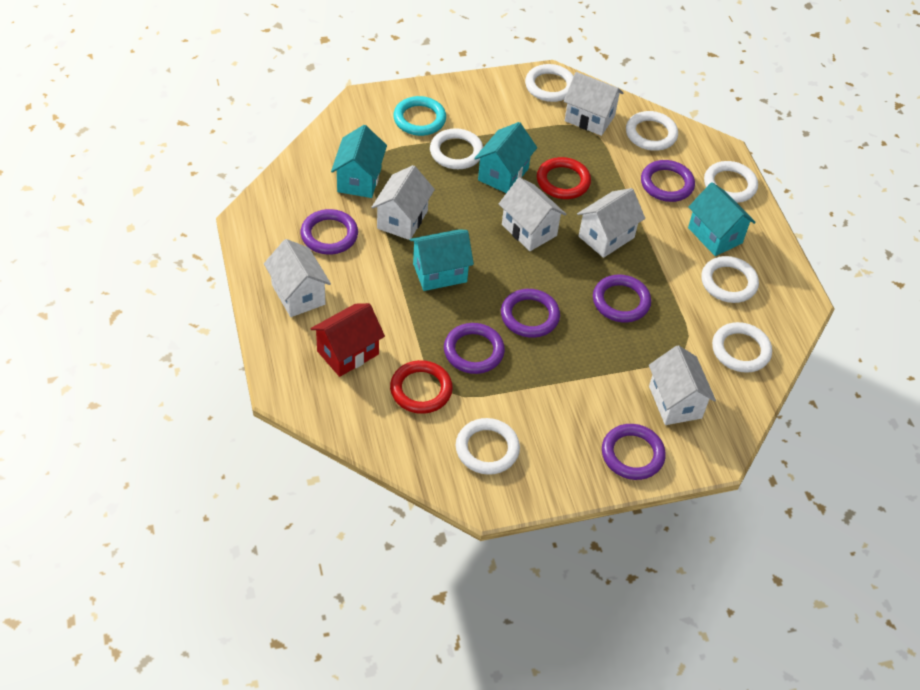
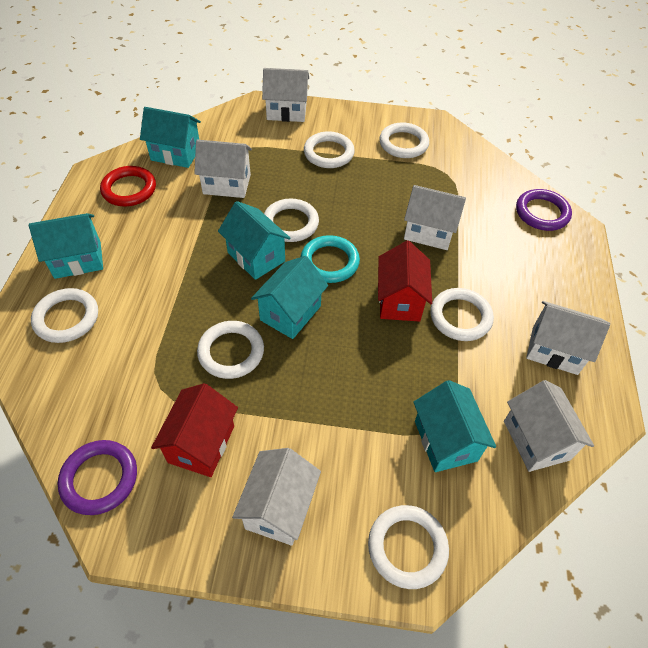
purple ring: [301,209,358,255] [444,323,505,374] [501,289,560,338] [593,275,651,322] [602,424,666,480] [641,160,695,202] = 6 -> [58,440,137,515] [516,189,572,231] = 2
red house: [310,303,385,377] = 1 -> [151,383,238,477] [378,241,432,322] = 2
red ring: [390,360,453,414] [537,157,591,199] = 2 -> [100,166,156,206] = 1
turquoise house: [331,125,387,198] [410,229,474,291] [474,122,537,193] [688,182,756,256] = 4 -> [29,213,103,279] [140,107,201,168] [218,201,291,280] [251,256,328,339] [413,380,496,472] = 5

